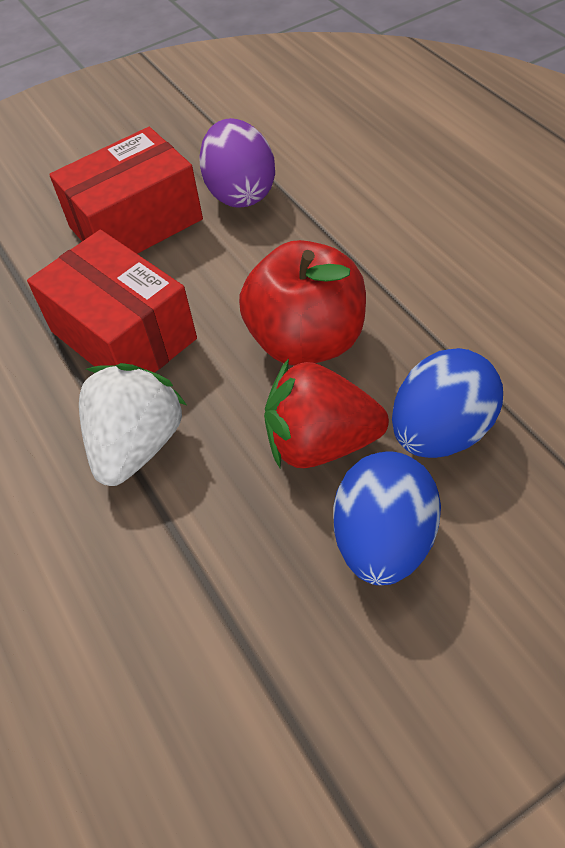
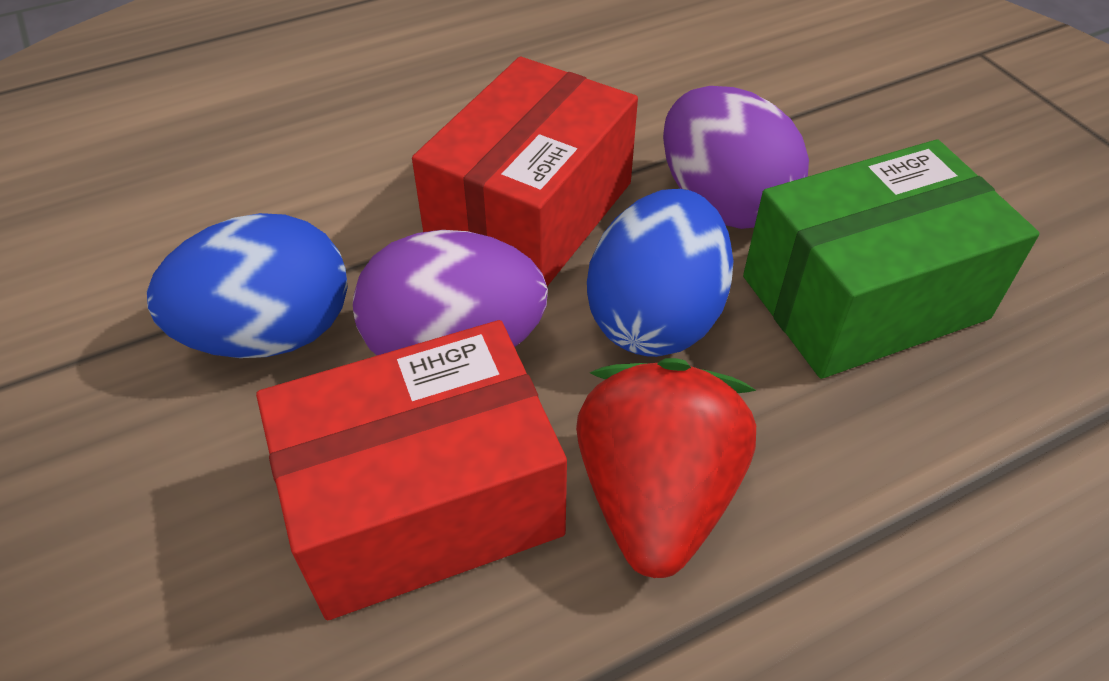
green box: none = 0 -> [743,139,1039,379] = 1
purple egg: [199,118,275,208] = 1 -> [353,230,548,355] [663,86,809,229] = 2
red apple: [239,240,366,365] = 1 -> none = 0
white strawberry: [79,363,186,486] = 1 -> none = 0

